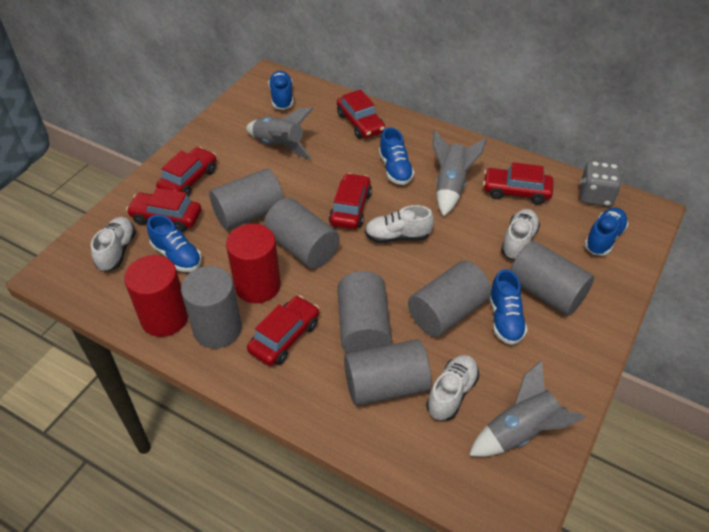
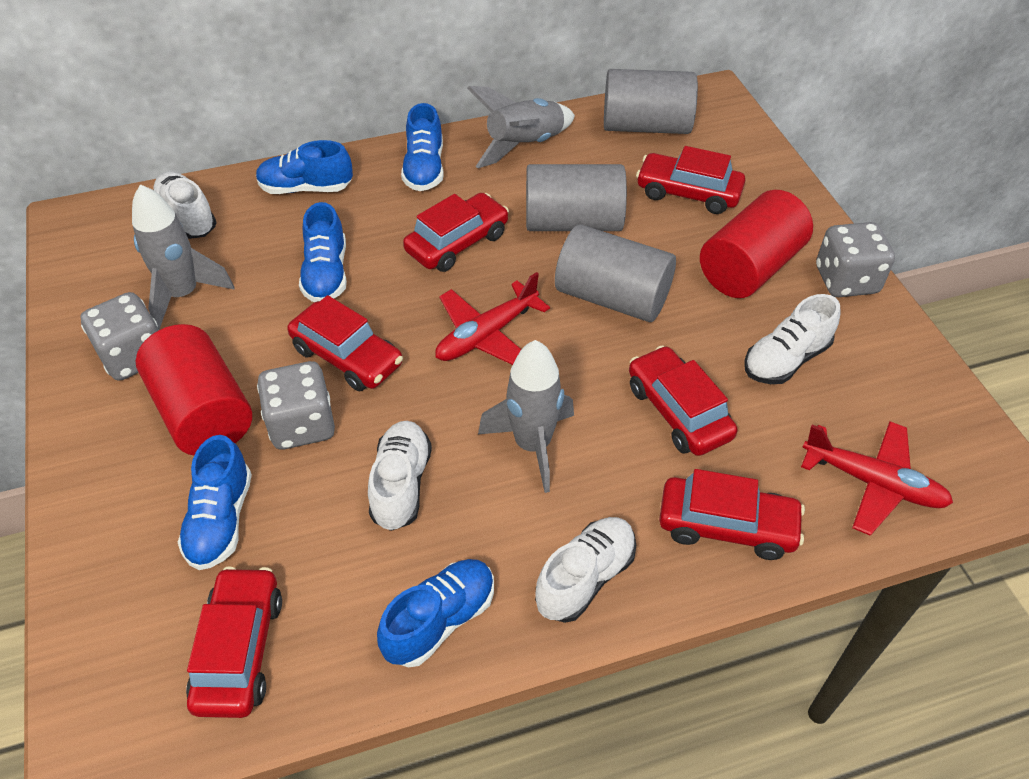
grey cylinder: [181,266,242,349] [209,169,284,230] [264,198,340,269] [337,271,392,353] [344,339,431,406] [408,261,491,337] [510,241,594,316] = 7 -> [526,164,627,231] [555,225,676,322] [604,69,698,134] = 3
grey dice: [580,160,622,207] = 1 -> [80,292,158,381] [257,361,335,450] [816,222,895,297] = 3
red plane: none = 0 -> [435,272,550,365] [801,421,953,536] = 2

